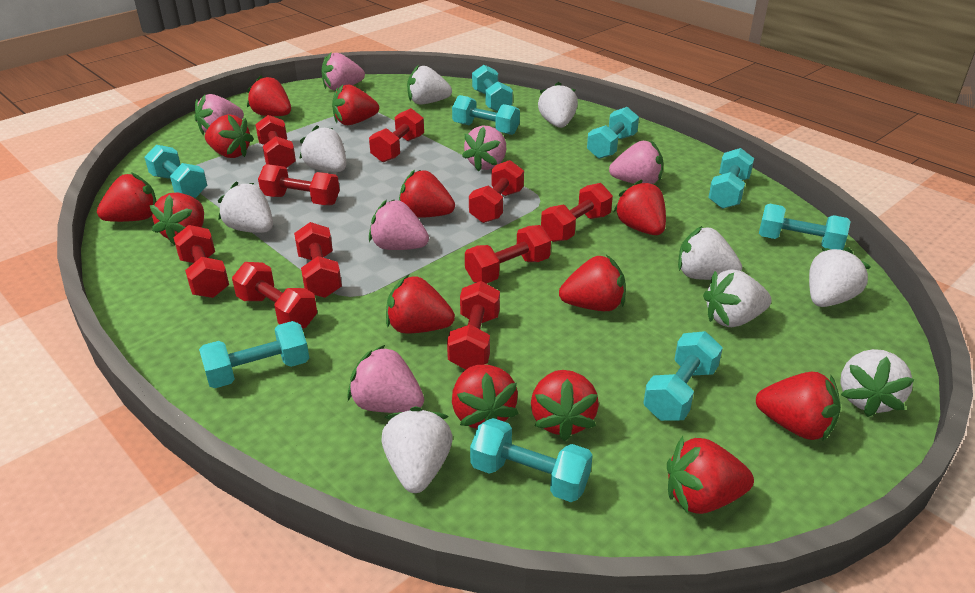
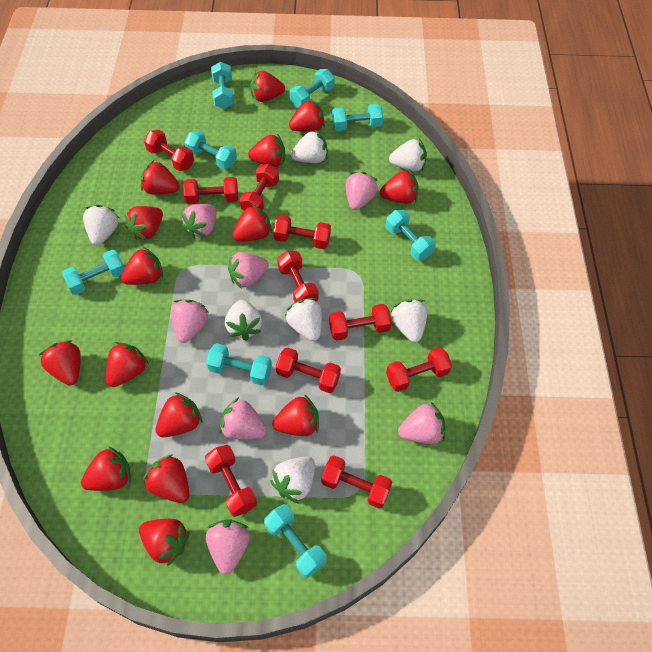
pink strawberry: [195,94,244,136] [321,53,365,91] [347,345,424,413] [369,200,429,250] [462,126,506,172] [609,140,663,184] = 6 -> [171,300,209,343] [181,204,216,238] [206,519,250,575] [219,397,267,440] [228,252,269,289] [346,172,378,210] [398,402,445,444] = 7
red strawberry: [97,172,156,222] [150,193,204,245] [205,114,254,158] [247,75,291,116] [332,85,379,125] [386,275,455,334] [399,170,455,218] [452,365,519,429] [531,370,599,441] [559,255,626,311] [613,179,666,235] [667,436,754,514] [756,372,841,441] = 13 -> [39,340,81,386] [81,446,131,491] [106,342,149,387] [121,247,163,285] [125,206,163,240] [139,519,190,567] [141,160,180,195] [143,454,189,503] [155,392,202,437] [232,204,272,242] [248,134,285,167] [250,71,285,102] [272,394,319,436] [289,99,325,132] [380,170,419,204] = 15
turquoise dumbbell: [144,145,207,198] [199,321,309,388] [452,95,520,135] [470,418,593,502] [472,65,513,112] [587,107,639,159] [643,331,723,421] [708,148,754,209] [759,204,851,250] = 9 -> [62,250,125,295] [184,130,237,170] [206,343,272,386] [211,62,234,109] [264,504,327,578] [289,69,335,108] [332,104,383,131] [386,210,436,260] = 8
white strawberry: [218,182,273,233] [299,125,346,172] [381,406,453,493] [407,65,452,104] [538,82,578,128] [678,226,742,280] [703,269,772,327] [809,247,871,307] [840,349,915,417] = 9 -> [83,205,119,245] [225,300,262,341] [270,457,315,504] [285,298,322,341] [291,130,328,163] [389,138,427,171] [390,299,427,342] = 7

